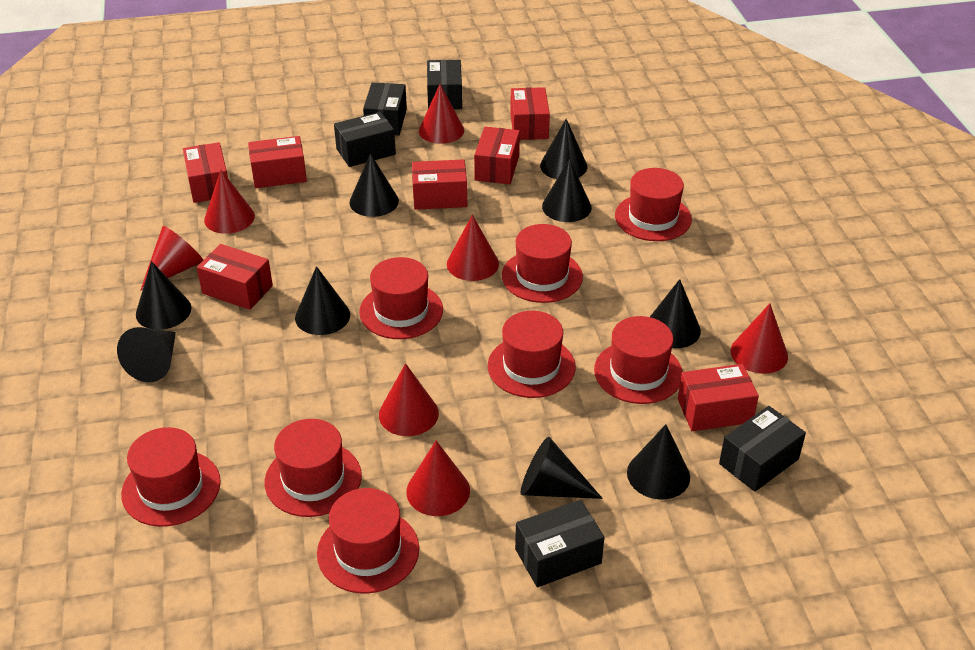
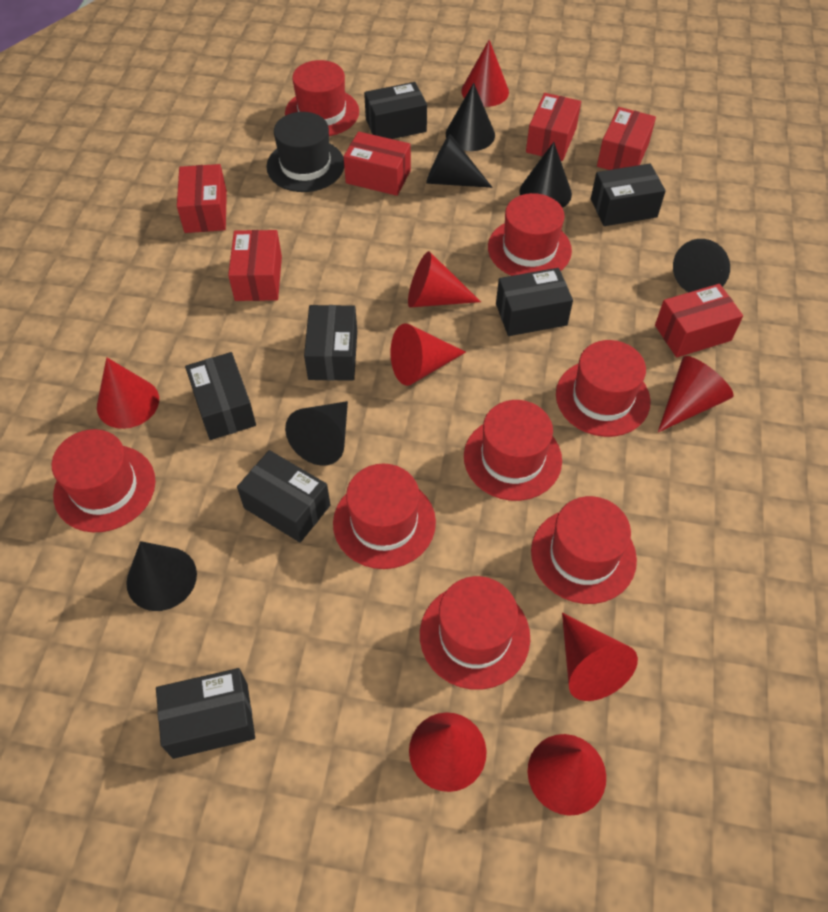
black box: [334,112,396,167] [363,83,407,136] [427,60,462,109] [515,500,604,587] [719,406,806,492] = 5 -> [156,668,255,759] [185,352,256,440] [237,450,330,543] [304,305,357,381] [364,82,427,139] [496,268,573,336] [591,164,666,226] = 7
black cone: [117,327,176,382] [136,261,192,330] [295,266,350,335] [349,153,399,217] [521,437,603,499] [540,119,587,179] [542,158,592,222] [627,424,690,499] [650,279,701,348] = 9 -> [126,541,197,611] [285,401,348,466] [426,134,493,188] [446,83,495,151] [519,142,572,208] [673,239,730,292] = 6
black hat: none = 0 -> [266,112,344,192] = 1
red box: [183,142,228,203] [197,244,273,310] [248,136,307,188] [412,159,467,210] [474,127,520,184] [510,87,550,140] [678,364,759,431] = 7 -> [177,164,227,233] [228,230,282,301] [344,131,411,196] [526,93,581,161] [597,107,656,170] [655,284,743,357] = 6
red cone: [140,226,203,291] [204,170,255,234] [379,363,439,436] [406,441,470,516] [419,84,464,144] [447,215,499,281] [731,303,788,374] = 7 -> [97,358,159,429] [390,323,466,386] [408,251,481,307] [409,712,486,792] [461,40,509,107] [528,734,606,816] [562,613,638,701] [658,356,734,432] = 8

